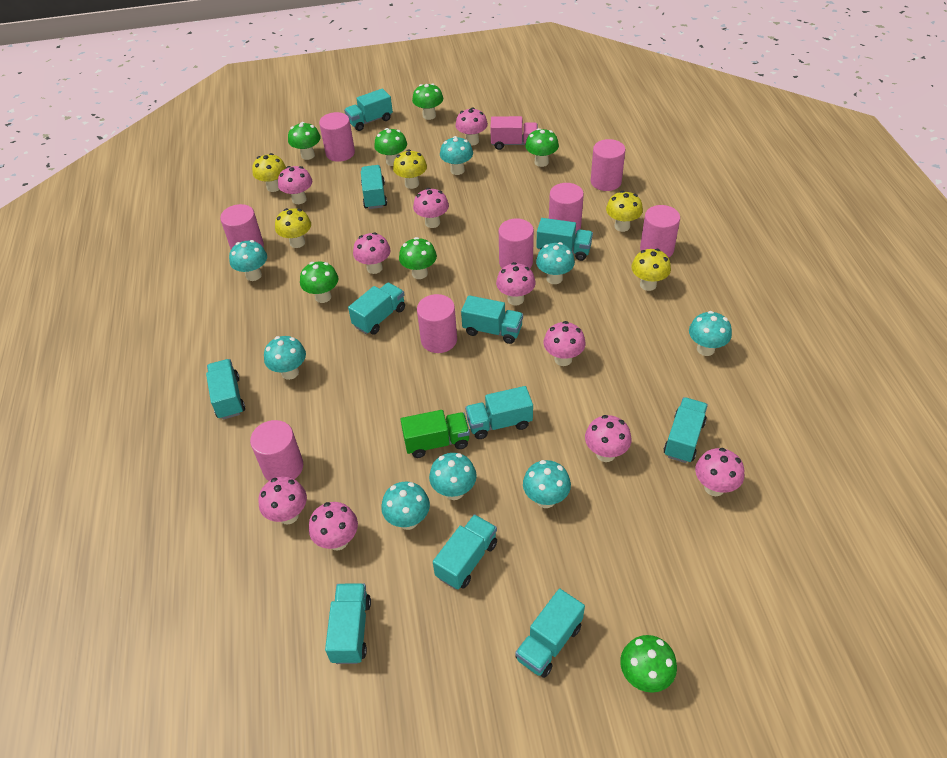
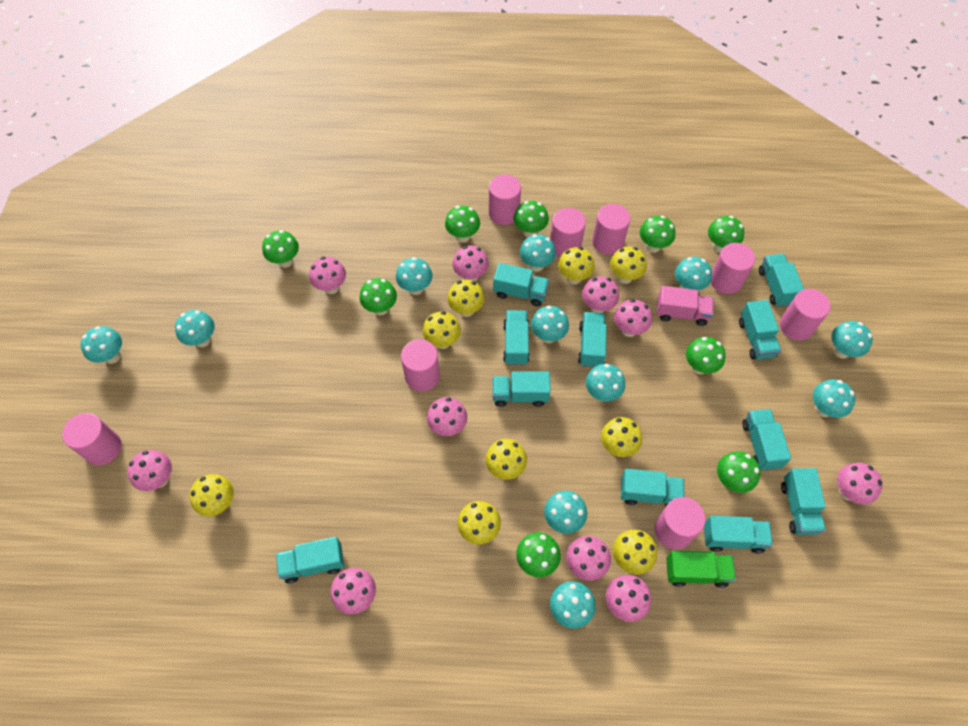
green mushroom: [288,122,321,160] [300,262,338,303] [374,128,407,166] [399,237,437,279] [412,83,443,120] [525,128,559,167] [620,635,677,693] = 7 -> [262,230,299,268] [359,278,397,315] [445,206,480,243] [514,201,549,237] [516,532,561,577] [640,216,675,253] [686,337,726,374] [708,216,744,253] [717,451,760,493] = 9
turquoise mushroom: [229,240,267,281] [264,336,306,380] [381,481,430,530] [429,453,477,500] [440,136,473,175] [523,460,571,508] [536,242,575,284] [689,311,732,356] = 8 -> [81,326,122,364] [175,310,215,347] [396,257,432,295] [520,234,556,272] [531,306,569,343] [544,491,587,534] [550,581,596,629] [586,364,625,402] [675,257,712,290] [813,379,855,418] [831,321,873,359] = 11
yellow mushroom: [252,153,286,192] [275,208,311,248] [393,149,427,189] [606,191,643,232] [631,249,671,291] = 5 -> [190,474,234,516] [422,311,461,349] [447,280,485,317] [457,501,501,544] [485,439,527,480] [558,247,595,284] [601,417,642,457] [610,247,647,284] [613,530,657,574] = 9

